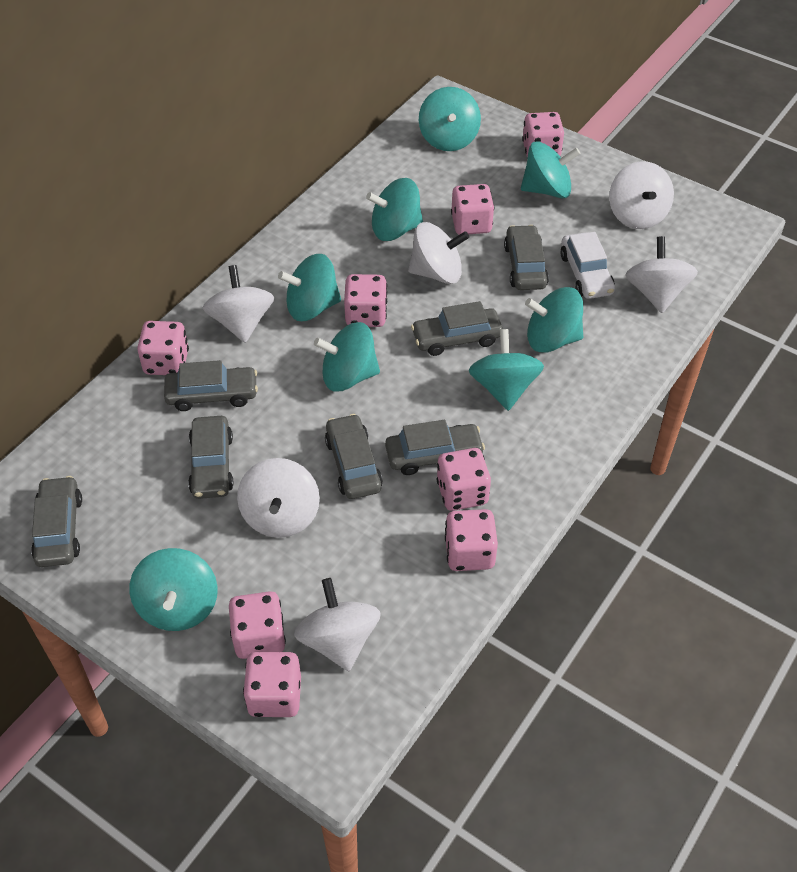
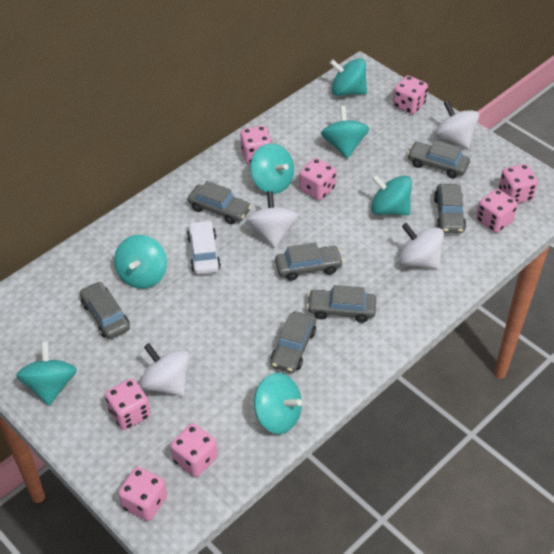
turquoise spinning top: [129,548,218,631] [278,254,341,321] [314,322,380,392] [366,178,423,241] [419,87,481,151] [469,329,544,411] [521,141,581,199] [525,287,583,353] = 8 -> [16,342,77,406] [114,235,167,289] [250,143,294,194] [254,373,302,434] [321,106,369,159] [330,58,367,96] [371,174,412,215] = 7
white spinning top: [203,265,274,343] [237,458,320,538] [294,578,381,671] [408,222,469,284] [609,161,674,229] [626,236,698,313] = 6 -> [140,343,190,396] [246,191,298,248] [399,223,444,269] [435,100,479,148] = 4

